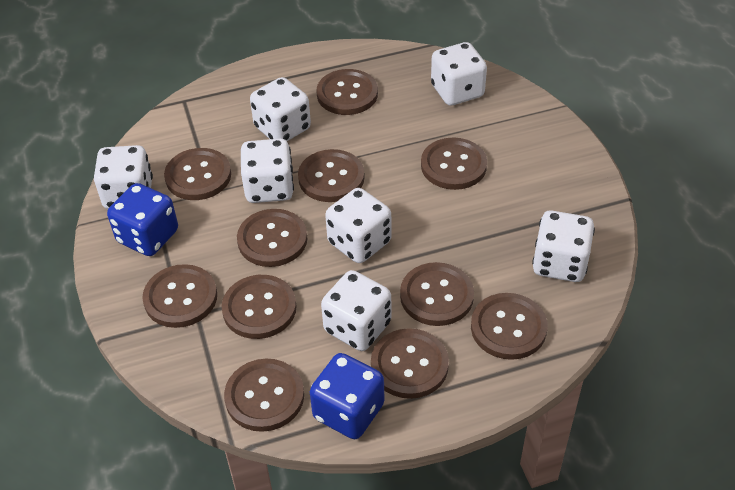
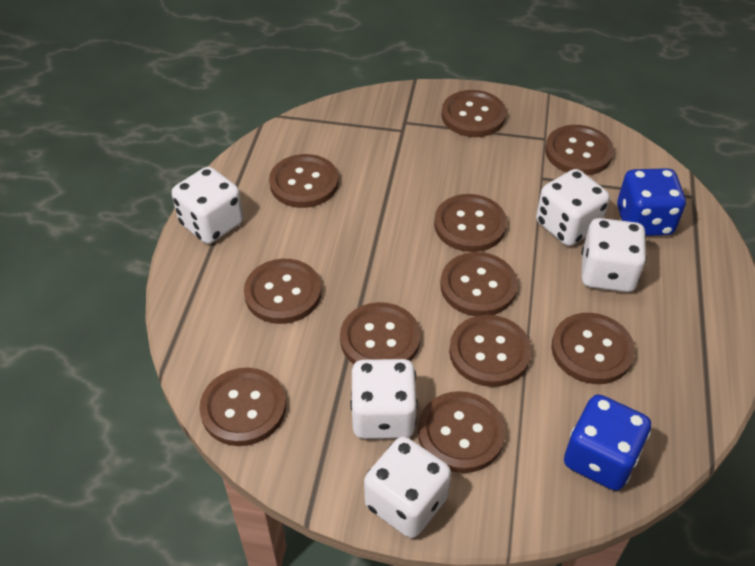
white dice: [94,145,153,209] [241,139,294,203] [250,77,311,141] [321,270,392,351] [325,188,392,263] [431,42,487,106] [532,210,595,282] = 7 -> [172,167,244,244] [350,359,418,439] [364,437,451,538] [536,169,610,246] [582,218,647,292] = 5

